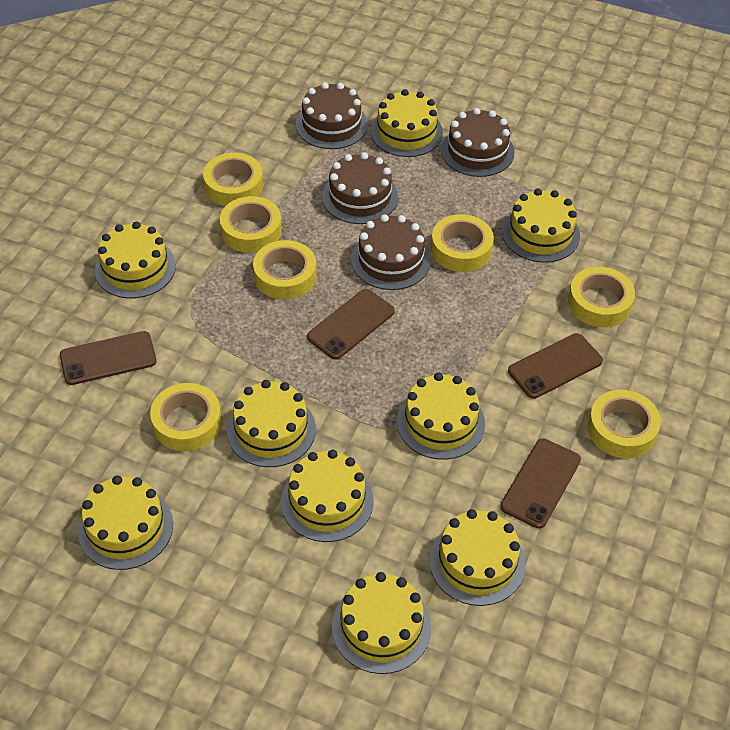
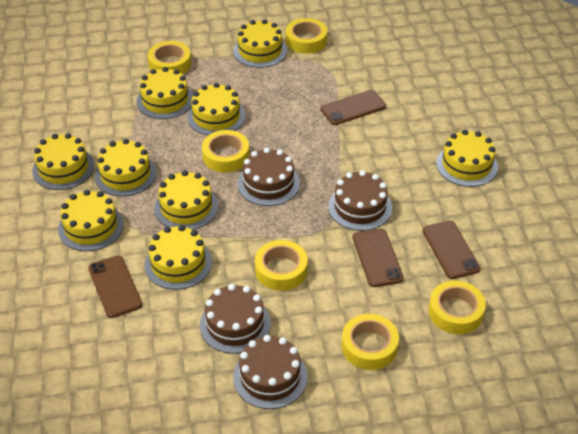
yellow tape: [150,383,222,451] [203,153,263,206] [220,196,282,253] [253,240,317,300] [431,214,494,272] [568,267,635,327] [588,390,661,458] = 7 -> [147,41,191,74] [202,130,250,173] [255,240,308,291] [286,18,327,53] [342,314,399,370] [429,281,486,334] = 6

